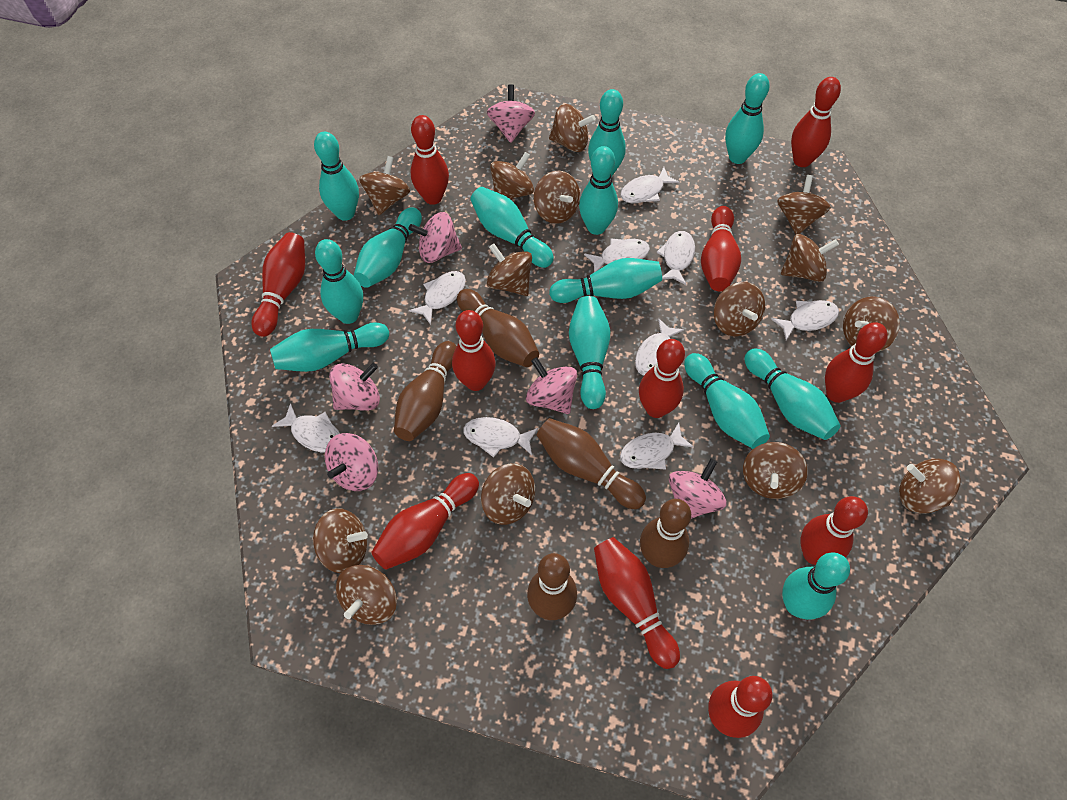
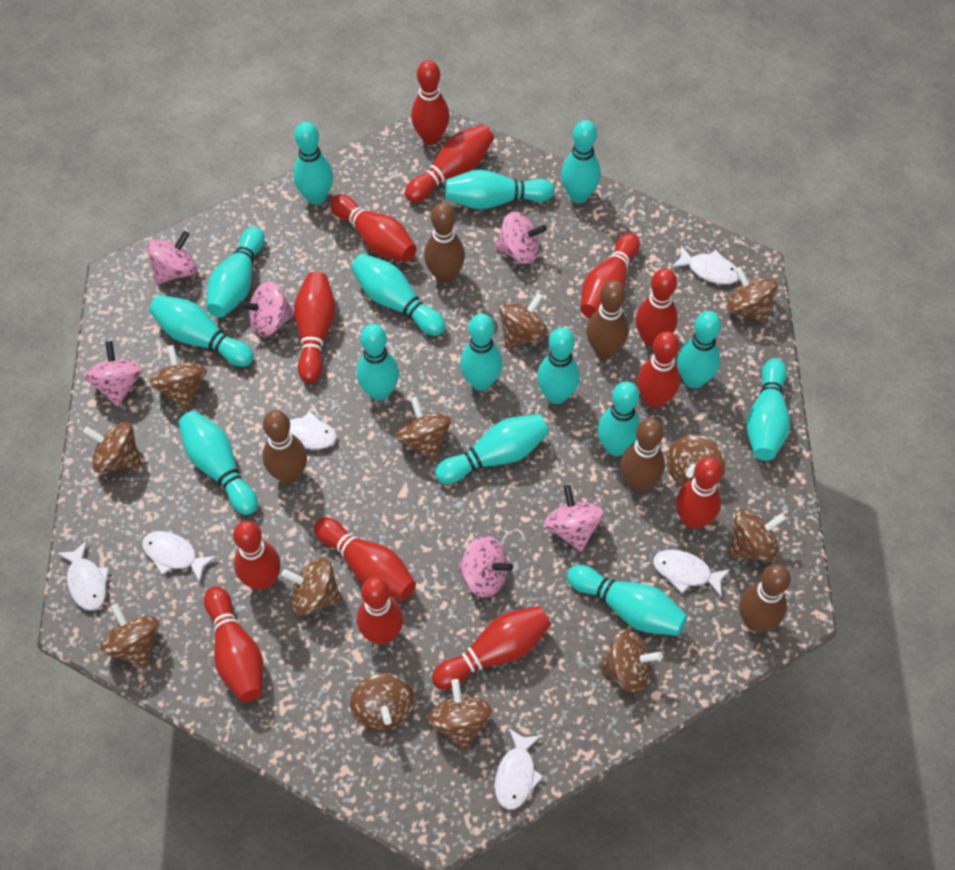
brown spinning top: [313,508,368,574] [336,565,397,625] [359,156,410,215] [481,463,535,525] [486,243,532,296] [490,152,534,199] [534,171,580,224] [549,104,596,152] [714,282,765,336] [743,442,808,499] [777,175,831,234] [781,234,839,282] [843,297,900,353] [899,459,961,514] = 14 -> [83,422,142,473] [100,603,159,668] [150,345,207,410] [282,558,342,615] [350,673,415,730] [395,397,452,460] [428,679,492,750] [499,293,548,348] [599,629,663,693] [667,434,726,486] [726,267,778,324] [728,510,786,562] = 12
red bowling pin: [252,232,305,337] [371,473,479,569] [410,115,449,205] [452,310,496,391] [594,537,680,669] [639,339,685,418] [701,206,741,291] [708,676,772,738] [791,77,841,167] [800,496,868,565] [825,322,888,403] = 11 -> [204,586,263,702] [233,521,281,590] [294,272,335,383] [314,517,416,600] [330,194,416,262] [357,577,403,644] [405,124,494,203] [411,60,450,145] [432,606,551,690] [580,233,640,318] [636,268,678,347] [637,331,680,408] [676,457,722,529] = 13
turquoise bowling pin: [270,322,389,372] [314,132,359,221] [315,239,363,324] [354,207,422,288] [470,187,554,268] [549,258,662,303] [569,296,610,409] [579,146,618,235] [588,89,626,177] [684,353,770,449] [725,73,770,164] [744,348,841,440] [782,553,850,620] = 13 -> [149,295,254,367] [179,411,258,515] [207,227,265,317] [293,122,333,205] [351,253,445,336] [356,324,399,401] [435,414,549,484] [445,170,555,209] [460,313,503,391] [537,327,580,404] [561,120,601,203] [567,565,687,636] [597,381,641,456] [677,311,721,388] [746,358,790,461] = 15
white fish: [272,403,340,453] [409,271,466,325] [463,417,538,458] [584,238,650,272] [620,167,680,203] [620,423,694,470] [635,318,684,375] [656,231,695,285] [771,300,839,341] = 9 -> [57,541,109,611] [142,531,216,582] [263,411,337,449] [495,728,543,810] [653,550,730,597] [671,246,739,284] = 6

